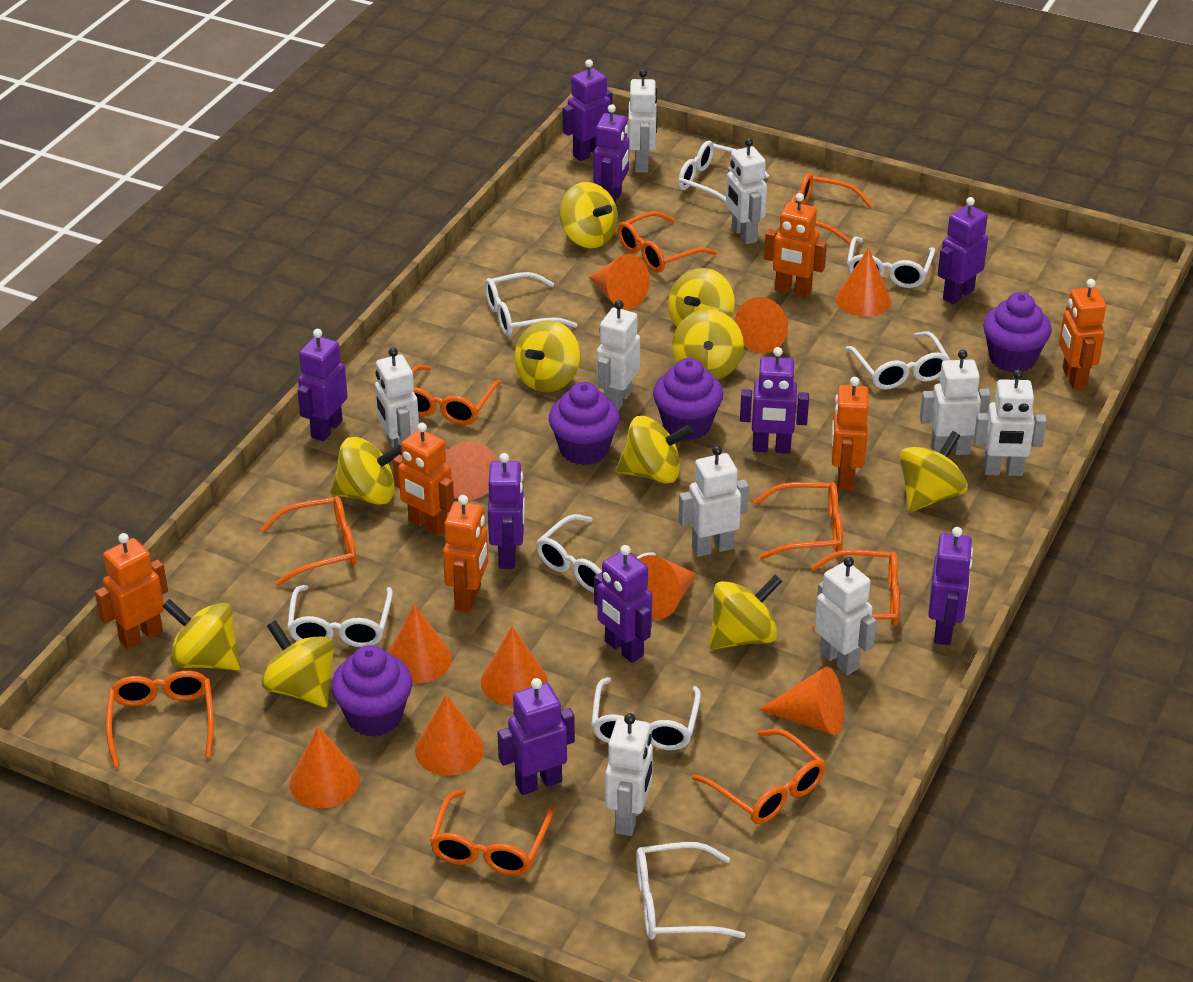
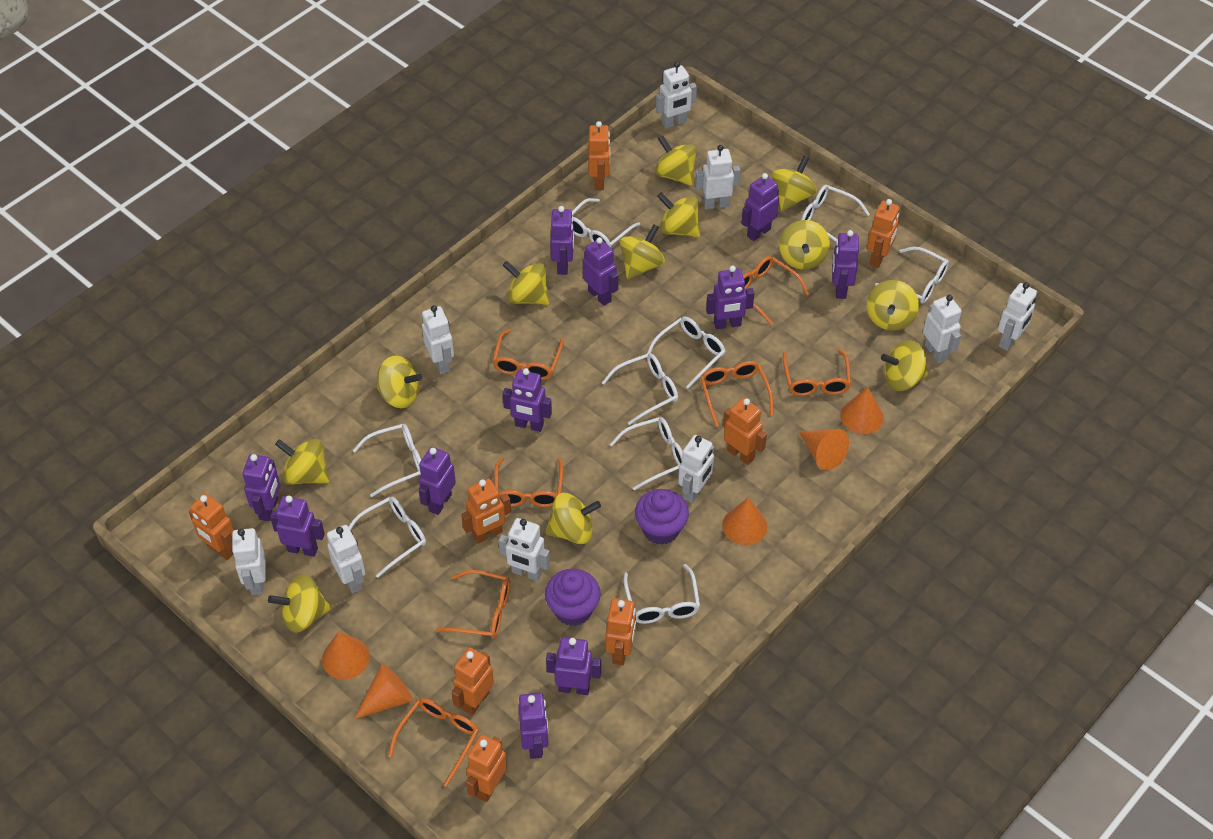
orange cone: [289,726,360,808] [388,604,452,683] [415,694,484,775] [445,441,498,500] [480,626,547,706] [588,254,650,310] [639,555,697,619] [735,297,788,353] [758,667,844,735] [836,248,891,317] = 10 -> [322,632,370,679] [354,664,413,719] [722,497,767,545] [799,429,849,470] [840,387,884,434] = 5
orange glasses: [106,671,214,768] [261,496,357,586] [412,365,502,425] [430,789,554,876] [618,211,717,273] [692,729,826,824] [753,482,843,560] [790,173,873,245] [811,550,900,629] = 9 -> [388,698,479,787] [436,570,510,638] [492,329,564,380] [494,458,564,507] [700,361,773,427] [743,256,809,325] [783,350,851,396] = 7
orange robot: [95,533,168,650] [393,423,454,536] [443,495,488,612] [764,193,827,298] [832,377,868,491] [1059,279,1106,390] = 6 -> [189,494,234,560] [451,647,494,716] [461,479,511,544] [466,735,507,802] [588,121,610,190] [606,598,636,665] [723,398,767,465] [867,199,900,268] = 8
purple cupcake: [331,645,412,737] [549,382,620,465] [653,358,723,441] [983,292,1052,373] = 4 -> [545,569,601,626] [635,489,689,545] = 2
purple robot: [297,329,348,441] [488,453,525,569] [497,678,575,795] [562,59,612,161] [594,104,629,204] [594,545,652,663] [740,347,809,454] [928,527,973,645] [937,197,988,304] = 9 -> [242,454,280,521] [270,496,325,557] [419,447,456,515] [503,368,552,432] [518,693,549,759] [546,637,601,695] [550,206,574,275] [583,237,618,306] [706,266,754,329] [741,173,779,241] [832,230,859,299] = 11
white glasses: [287,585,393,647] [485,272,577,336] [536,514,656,593] [591,677,701,750] [636,842,745,940] [678,141,769,203] [845,331,950,390] [847,237,935,288] = 8 -> [349,497,426,578] [352,424,421,497] [572,198,640,247] [602,353,678,425] [610,417,683,490] [623,564,700,624] [647,317,726,389] [801,185,870,242] [875,247,949,304] = 9
yellow spinning top: [162,599,241,671] [262,620,334,708] [331,437,402,505] [515,320,580,392] [559,182,618,248] [616,416,693,484] [668,268,735,327] [672,309,744,380] [709,575,783,649] [900,431,968,512] = 10 -> [268,574,332,633] [275,439,330,485] [376,355,422,408] [503,261,550,305] [545,493,601,544] [620,224,665,279] [655,135,696,186] [657,192,700,238] [772,156,817,211] [779,220,830,270] [867,280,919,331] [881,340,928,391] = 12

